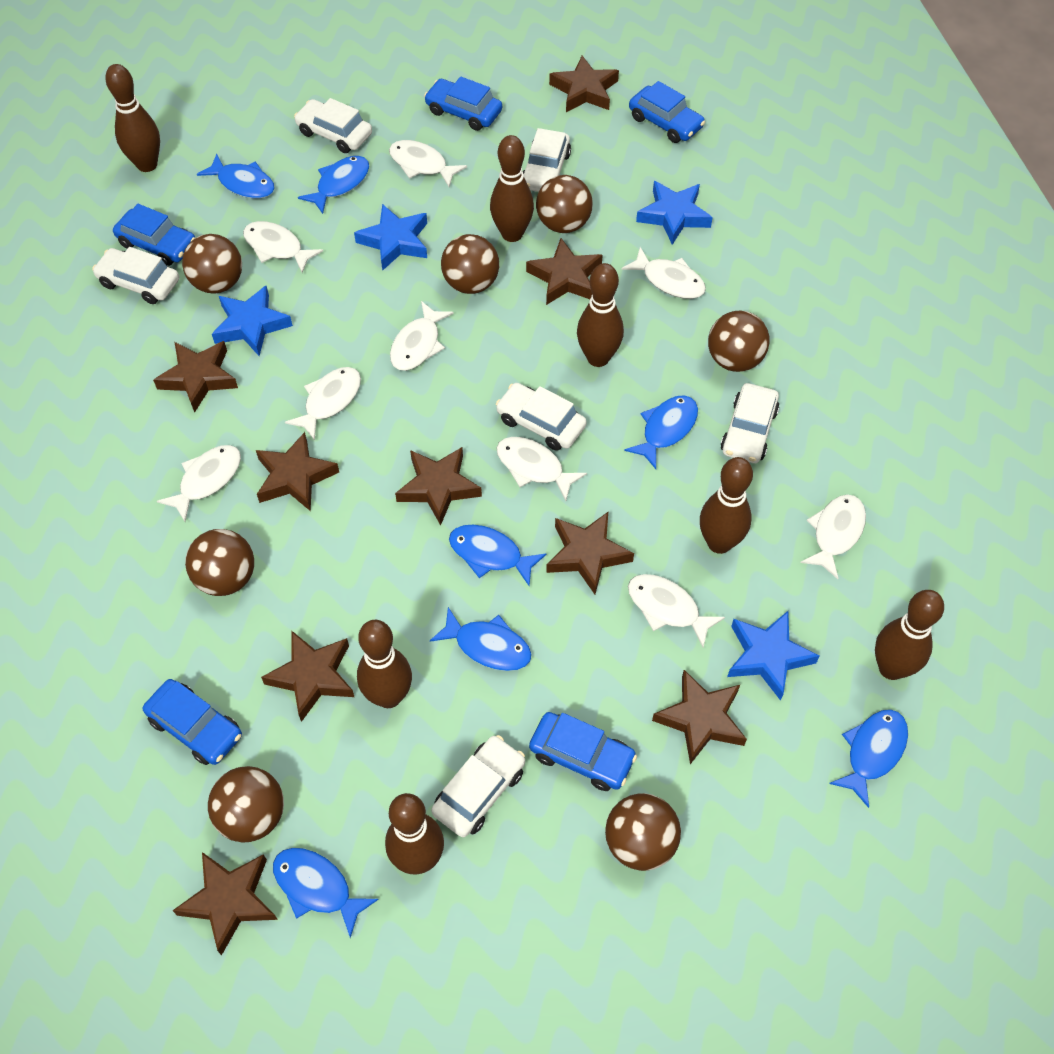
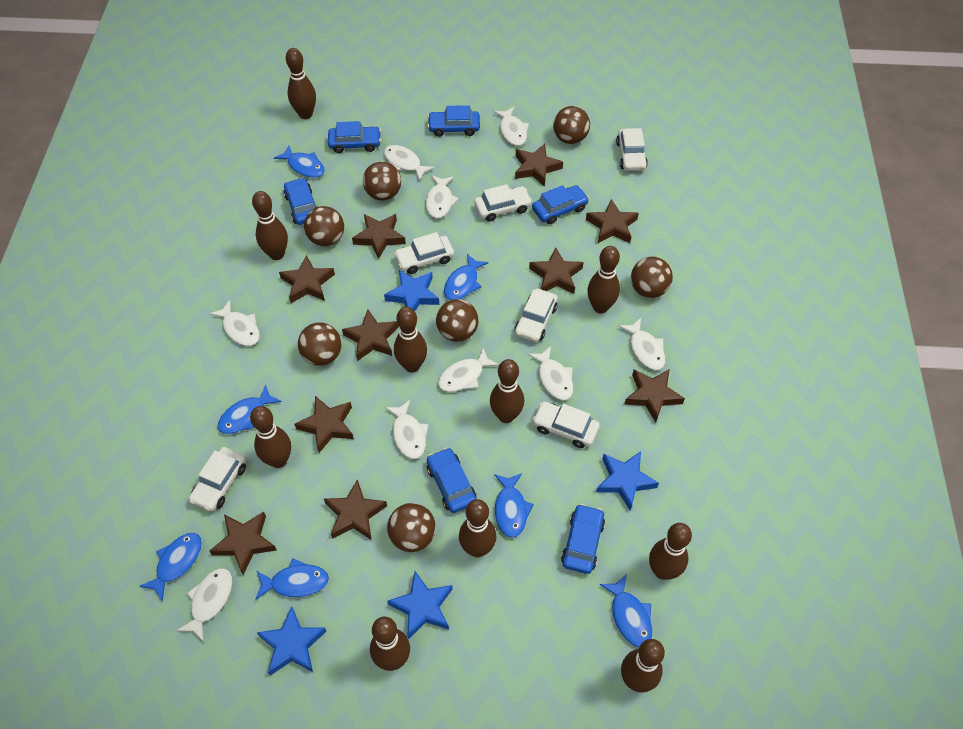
blue car: [113,204,195,266] [143,679,242,765] [424,76,502,131] [529,712,637,791] [629,81,705,143] = 5 -> [284,178,317,225] [328,121,381,153] [427,105,480,137] [427,447,476,513] [532,185,589,224] [561,504,605,574] = 6
brown bowling pin: [105,64,160,172] [357,620,412,708] [385,793,444,874] [490,135,534,242] [577,263,624,367] [700,457,753,554] [875,590,944,680] = 7 -> [250,406,291,468] [252,191,288,260] [286,48,316,119] [370,617,410,671] [394,307,427,373] [459,499,496,557] [490,359,524,423] [587,246,620,314] [621,639,665,692] [649,523,692,580] = 10
brown star: [153,341,238,413] [172,852,278,955] [256,432,339,511] [261,631,354,722] [395,447,482,526] [526,238,603,305] [546,512,634,594] [549,56,619,112] [652,670,747,764] = 9 -> [210,512,277,575] [279,255,335,303] [294,396,354,453] [324,479,387,540] [342,309,399,361] [352,214,406,259] [515,144,563,187] [529,247,584,294] [586,199,639,243] [624,369,685,423] = 10

